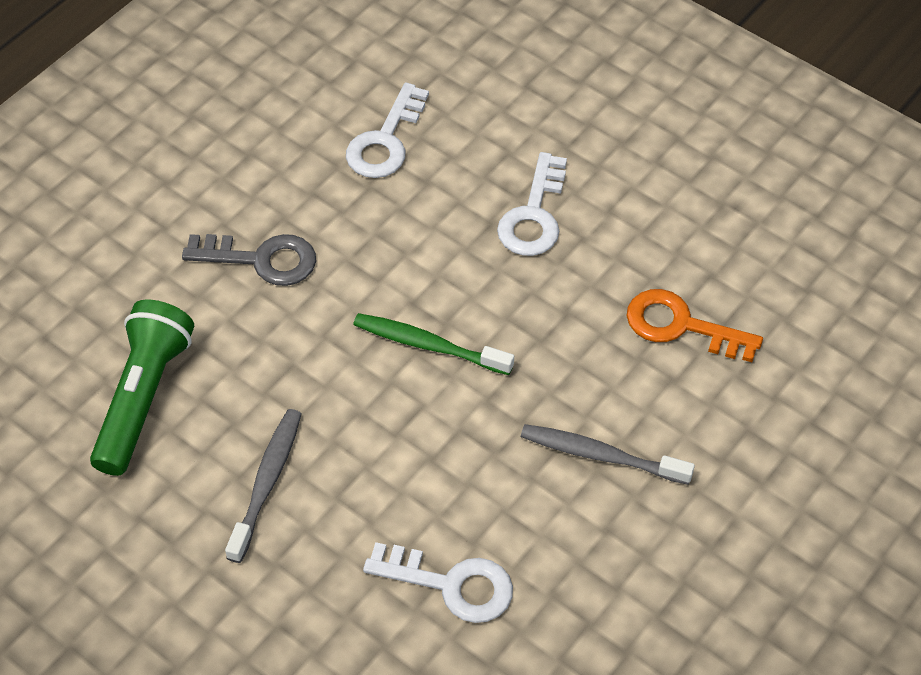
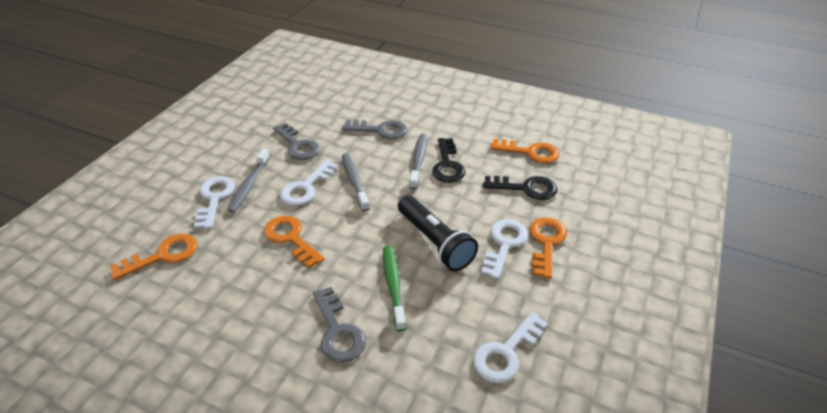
black flashlight: none = 0 -> [398,195,478,271] = 1
black key: none = 0 -> [432,138,465,183] [483,176,557,200] = 2
green flashlight: [90,300,194,476] = 1 -> none = 0
grey key: [182,234,316,286] = 1 -> [273,123,320,160] [313,287,366,362] [342,120,407,139] = 3
grey toothbrush: [225,409,301,563] [521,424,695,485] = 2 -> [227,148,270,213] [342,153,370,212] [409,134,427,189] = 3
orange key: [627,289,763,362] = 1 -> [110,234,197,280] [264,216,325,268] [490,139,559,164] [529,218,567,279] = 4
white key: [346,82,429,178] [363,542,513,623] [497,152,567,256] = 3 -> [194,176,235,229] [280,160,338,206] [473,312,548,383] [481,219,528,279] = 4

